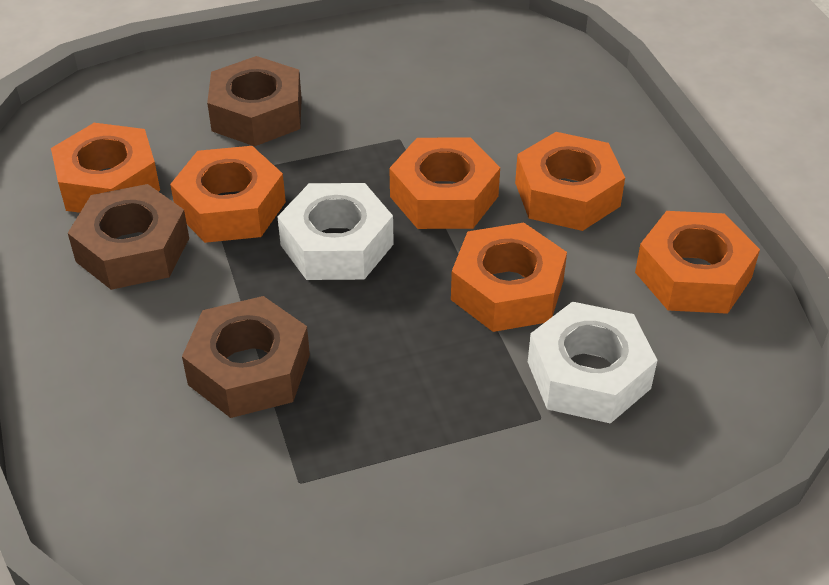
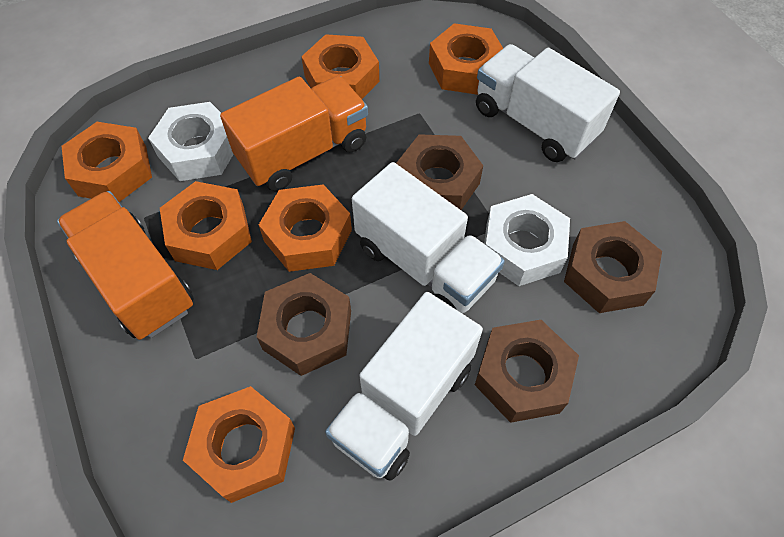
brown nut: [68,184,189,290] [182,296,310,418] [207,56,302,146] = 3 -> [257,273,351,376] [396,134,483,210] [475,320,579,423] [564,221,662,313] = 4
orange truck: none = 0 -> [57,191,194,340] [220,76,368,191] = 2
white truck: none = 0 -> [325,292,483,481] [352,162,505,313] [476,44,620,162] = 3

